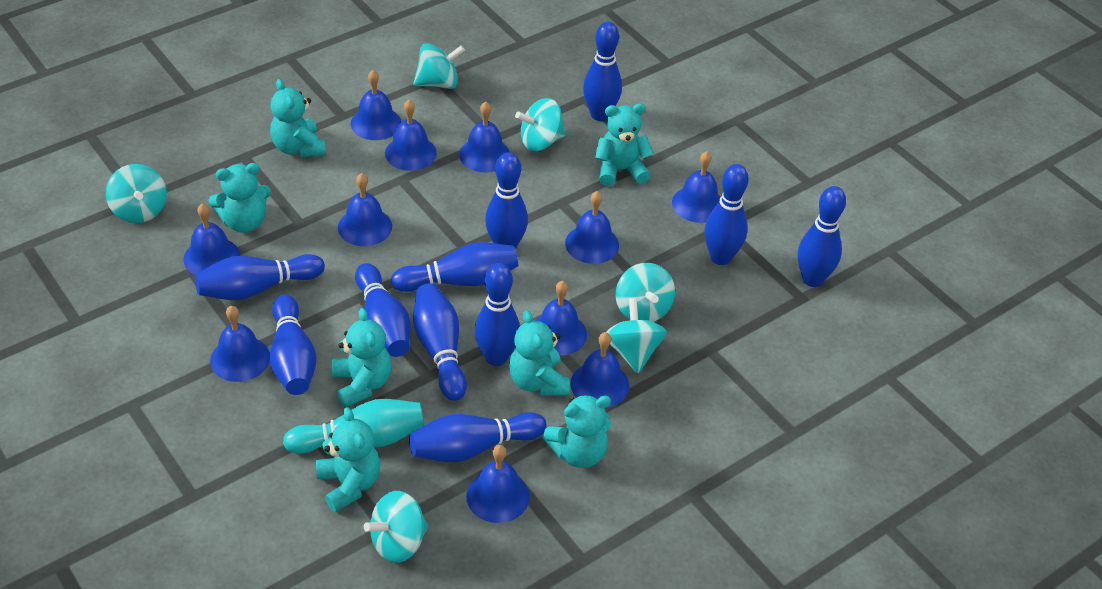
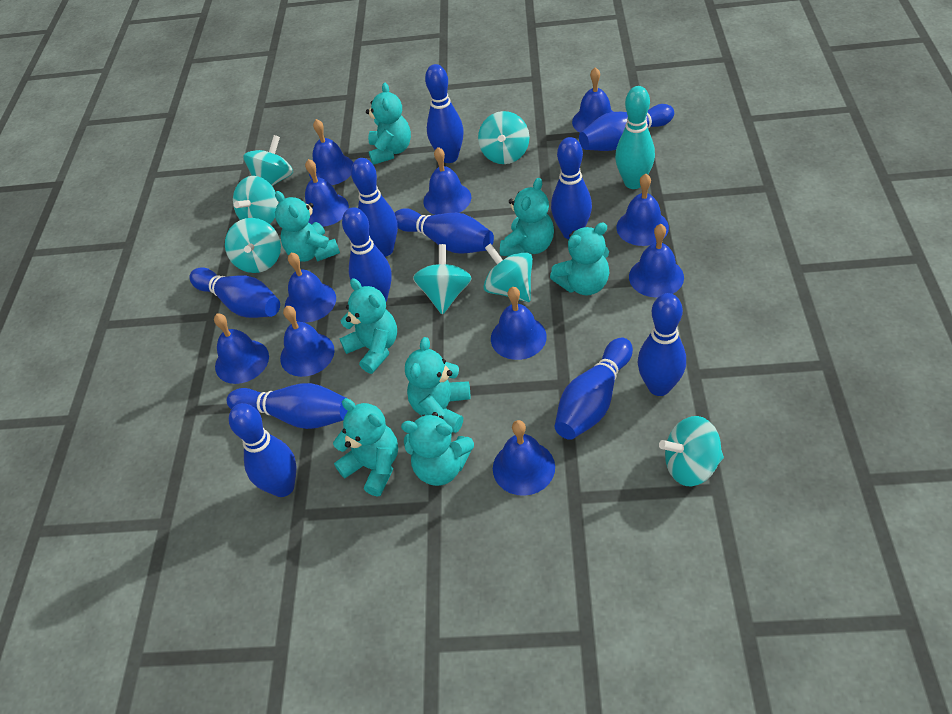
turquoise spinning top: [105,164,167,223] [364,491,428,563] [413,43,465,89] [515,98,566,151] [606,298,667,373] [616,263,675,322] = 6 -> [225,218,281,273] [233,176,278,224] [243,135,293,186] [413,244,472,315] [478,111,529,164] [483,243,533,302] [659,416,724,486] = 7
turquoise teddy bear: [208,163,271,233] [270,79,326,157] [316,407,380,512] [332,308,392,408] [509,310,569,396] [542,395,611,468] [595,103,654,186] = 7 -> [275,191,340,262] [333,398,398,496] [339,278,397,374] [366,83,411,165] [401,412,474,486] [405,337,470,433] [500,178,554,256] [550,222,609,295] = 8

